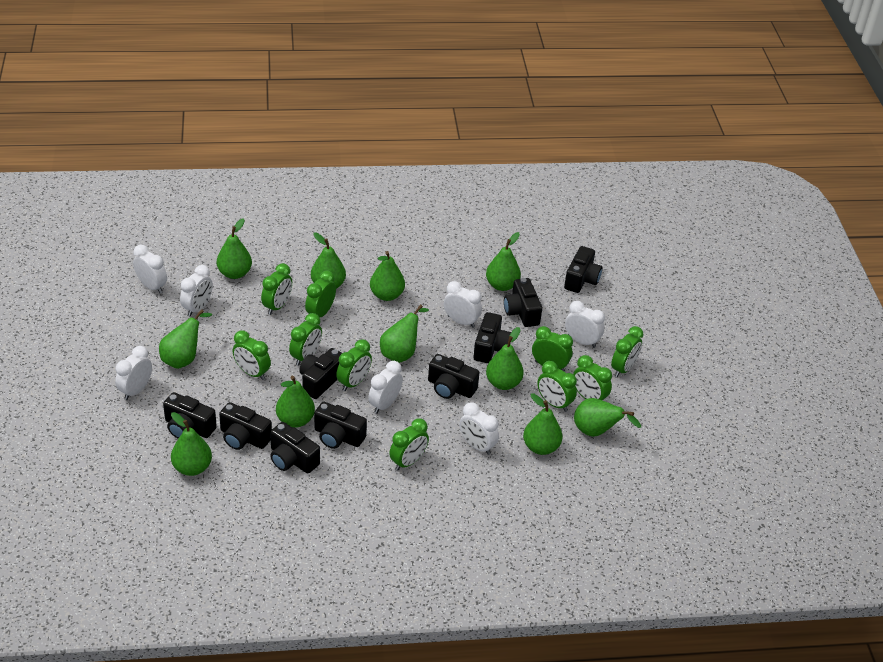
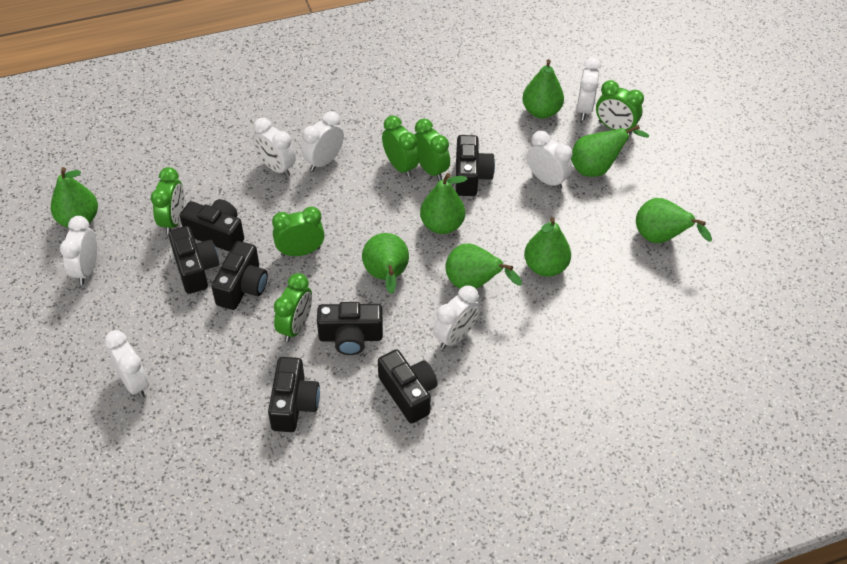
black camera: [163,392,217,439] [219,402,272,450] [270,422,320,474] [299,348,342,399] [314,402,367,449] [428,354,480,399] [473,312,511,363] [504,278,542,327] [564,246,602,293] = 9 -> [168,226,219,294] [180,199,244,252] [211,241,268,310] [268,357,320,432] [317,302,383,355] [378,349,437,424] [456,135,495,196] = 7
green clock: [233,330,271,380] [261,263,292,315] [289,313,322,366] [305,271,336,318] [336,339,372,391] [389,418,429,471] [532,326,573,371] [537,361,577,412] [573,355,612,400] [611,326,643,377] = 10 -> [151,167,184,234] [272,207,325,256] [274,273,312,342] [382,115,419,178] [415,119,450,181] [596,80,644,134] = 6
green pear: [159,309,212,369] [171,412,212,476] [217,218,252,279] [276,376,315,428] [311,233,346,289] [370,251,405,301] [380,305,429,363] [486,232,521,291] [486,327,524,390] [523,393,562,455] [574,398,641,437] = 11 -> [51,167,98,228] [362,233,409,294] [420,173,467,234] [445,244,522,289] [522,59,564,119] [524,217,571,277] [571,125,649,177] [636,198,712,243] = 8

